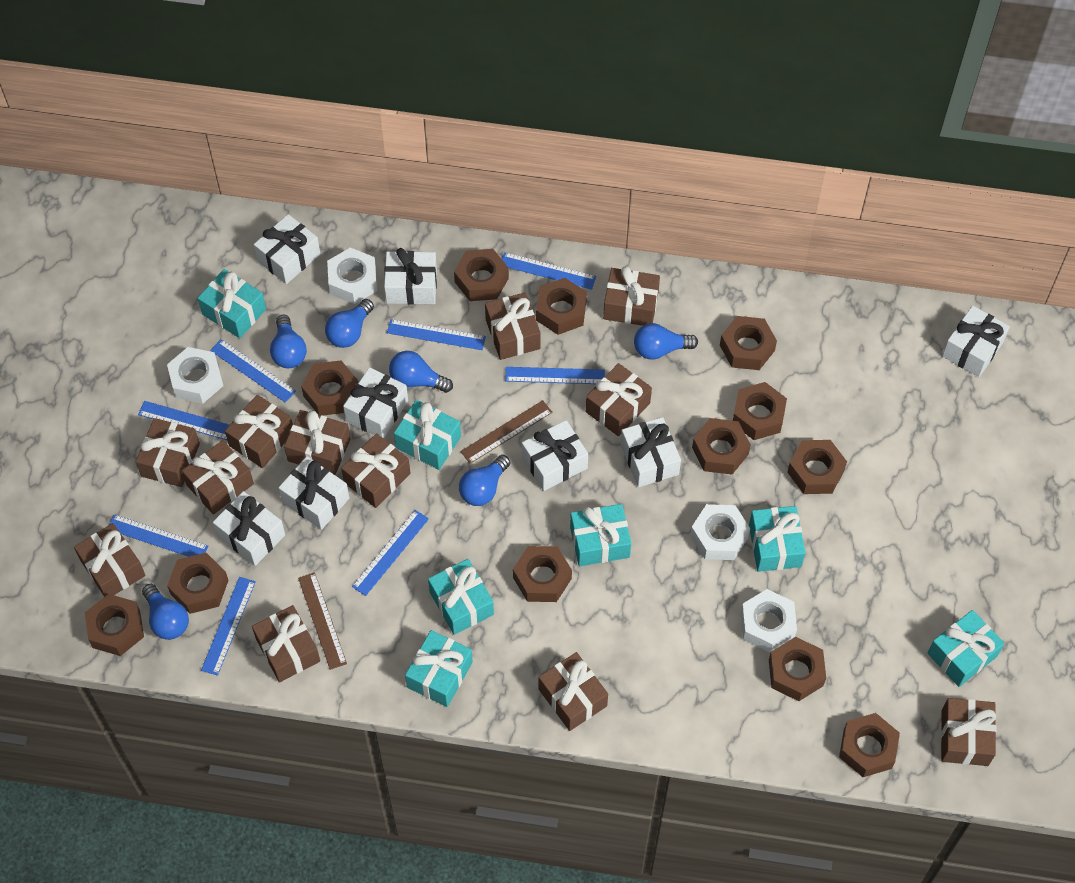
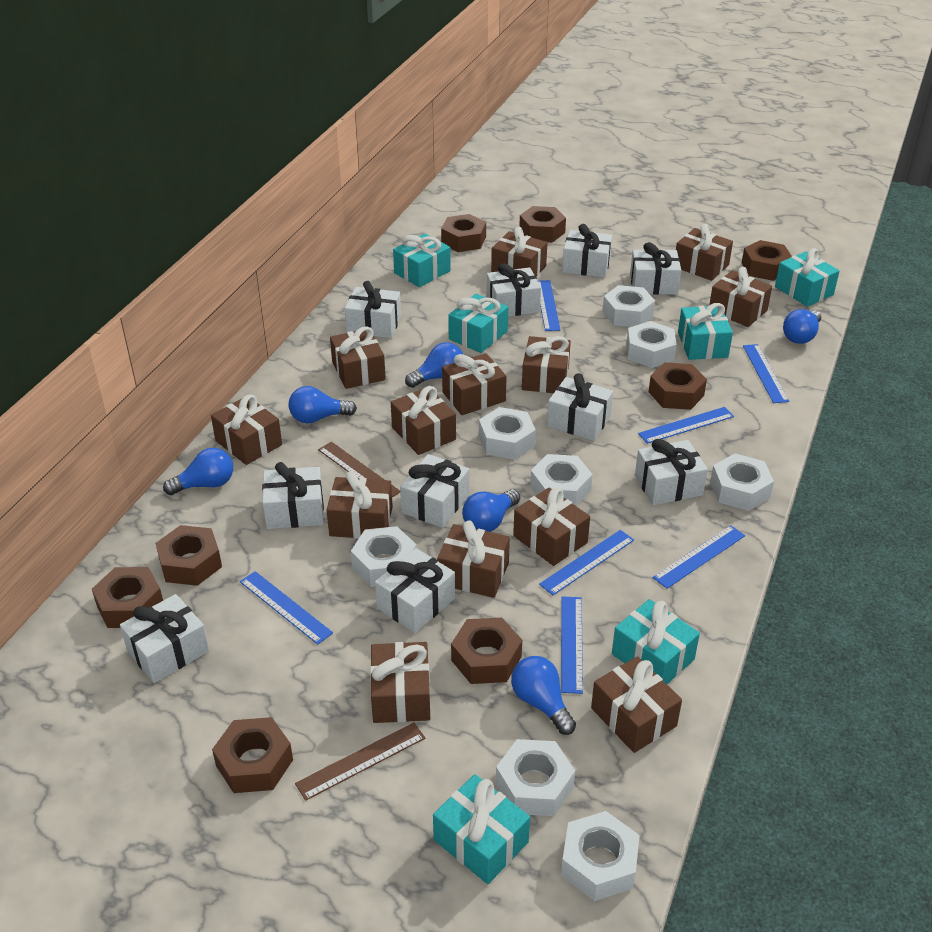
blue ruler: [109,514,209,557] [138,401,229,440] [201,577,256,676] [210,339,296,403] [352,510,429,596] [387,319,486,350] [502,252,596,290] [505,367,605,384] = 8 -> [240,571,333,645] [538,280,560,331] [539,530,634,595] [561,596,583,694] [638,407,734,444] [653,525,745,589] [743,344,789,403] = 7
brown gift: [74,523,146,597] [136,418,200,487] [182,440,254,515] [225,395,293,468] [252,605,320,682] [284,410,351,475] [341,433,411,508] [485,292,541,360] [539,652,608,731] [586,363,652,436] [603,266,660,326] [941,698,996,766] = 12 -> [211,394,282,465] [327,471,393,539] [330,326,386,389] [370,642,430,723] [391,386,456,455] [437,520,510,598] [442,353,507,415] [491,227,547,276] [513,488,590,566] [522,336,571,393] [591,656,682,753] [676,224,733,281] [709,267,772,327] = 13
brown nut: [85,594,144,656] [167,553,229,614] [301,360,358,416] [454,249,509,301] [513,546,572,602] [536,278,587,335] [692,418,751,474] [720,316,777,370] [733,382,787,440] [769,637,826,701] [787,440,847,494] [839,713,900,777] = 12 -> [92,567,163,628] [155,525,222,586] [212,717,293,793] [441,214,486,252] [451,618,522,684] [519,206,566,242] [649,362,707,410] [742,240,792,281] = 8
turquoise gift: [198,269,266,338] [394,400,461,470] [405,630,473,707] [428,559,494,635] [570,504,631,566] [749,506,806,572] [928,610,1005,687] = 7 -> [393,234,451,287] [433,774,530,884] [448,294,508,353] [612,599,700,684] [678,303,733,360] [775,248,840,307] = 6
white gift: [213,491,285,566] [254,214,320,284] [279,456,349,530] [343,367,408,439] [384,248,437,304] [522,420,588,491] [621,417,681,487] [942,306,1010,377] = 8 -> [120,594,209,683] [262,462,324,529] [345,281,401,338] [375,548,455,633] [400,454,469,528] [486,263,541,317] [547,373,613,441] [562,224,612,278] [630,242,681,295] [635,439,708,505] = 10
white nut: [167,347,223,404] [327,248,377,304] [690,504,750,560] [741,589,797,653] = 4 -> [351,526,416,587] [479,407,536,460] [496,739,575,816] [530,454,593,506] [561,811,640,901] [603,285,655,327] [627,321,677,368] [710,453,774,511] = 8

